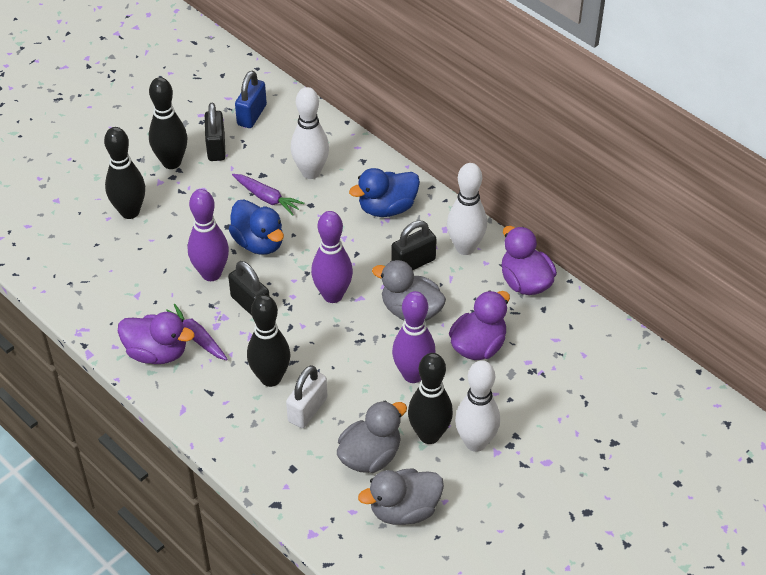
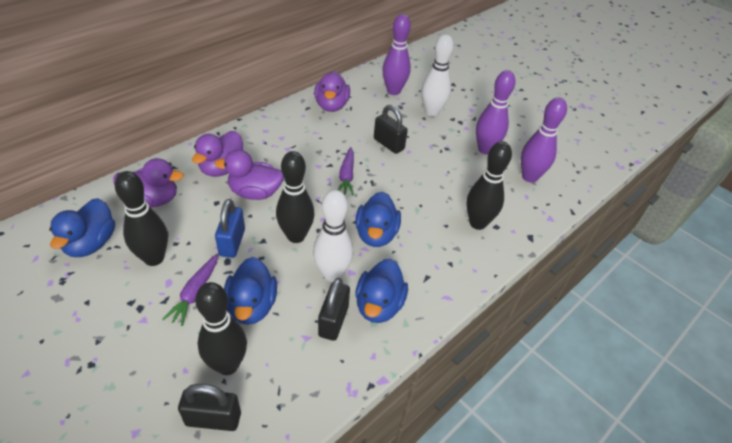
blue duck: [229,200,284,255] [349,168,420,217] = 2 -> [49,198,115,257] [224,257,277,325] [355,192,401,247] [355,259,408,323] = 4
grey duck: [337,401,407,473] [358,468,444,525] [372,260,446,321] = 3 -> none = 0
purple duck: [118,312,195,364] [449,290,510,360] [501,226,557,295] = 3 -> [114,158,184,207] [192,131,243,177] [215,149,284,200] [314,71,350,112] = 4
white bowling pin: [291,87,329,179] [447,163,487,255] [455,360,500,452] = 3 -> [313,190,354,282] [421,34,454,117] = 2
white padlock: [286,365,327,428] = 1 -> none = 0

